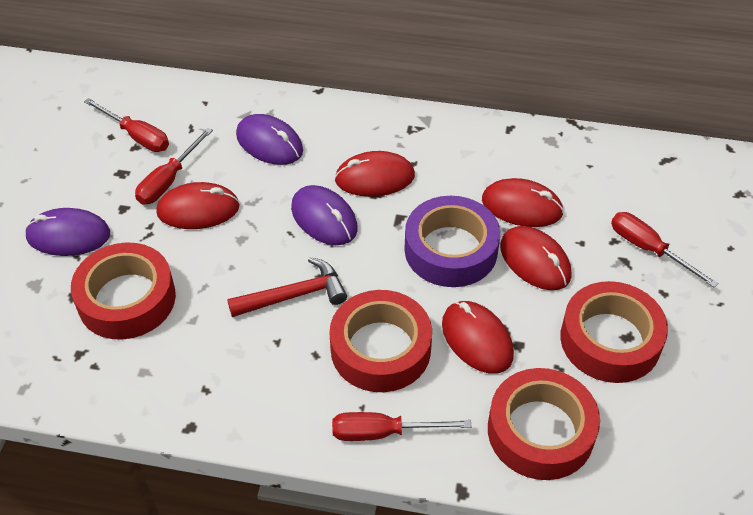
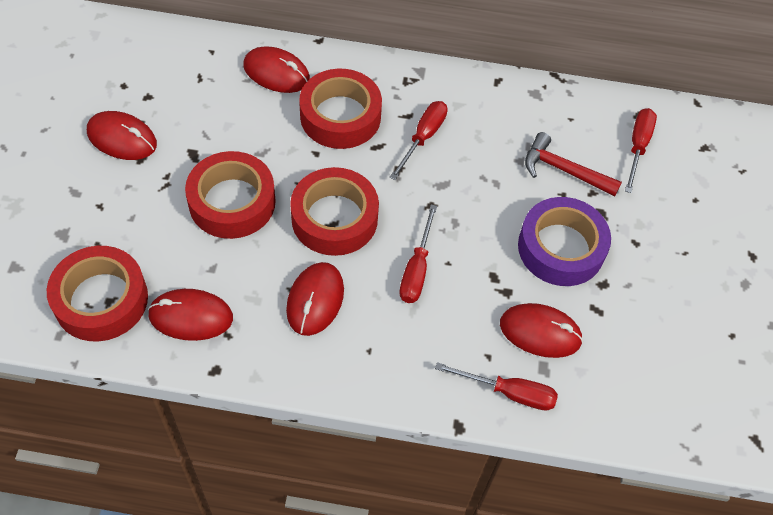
purple mouse: [25,208,110,256] [236,114,303,165] [291,185,358,245] = 3 -> none = 0

